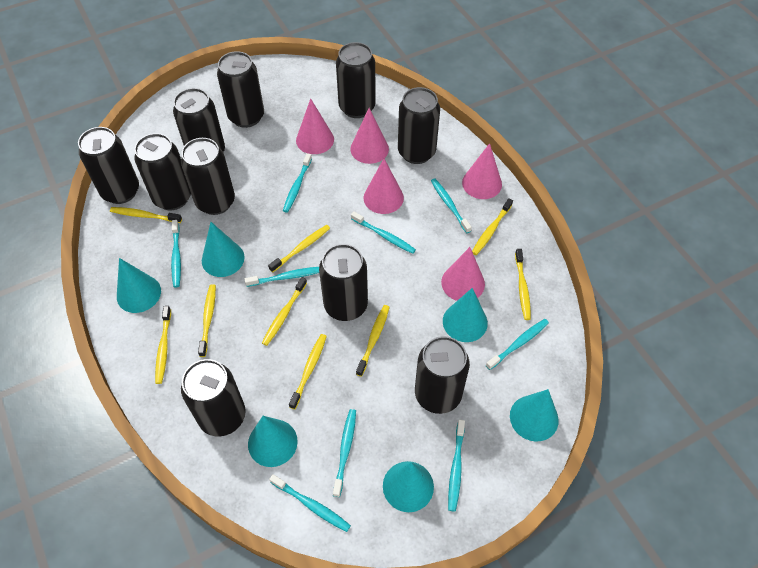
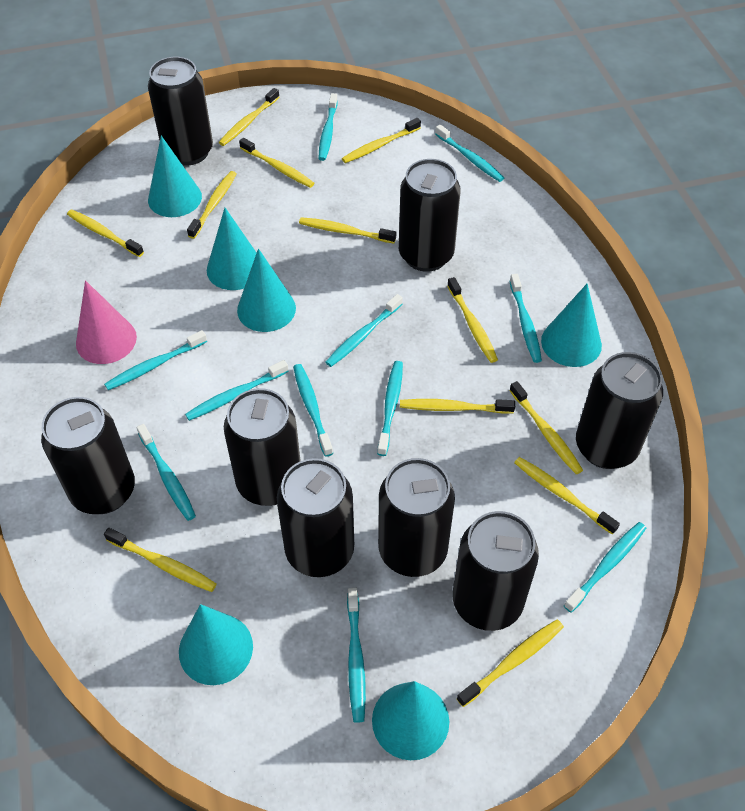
black can: [78,127,139,204] [134,133,191,210] [173,88,225,152] [181,138,235,215] [181,359,246,436] [217,51,264,128] [319,244,368,321] [336,42,376,118] [398,87,440,164] [415,336,470,414] = 10 -> [41,397,135,514] [148,57,213,166] [224,388,301,506] [277,458,354,577] [378,458,455,577] [399,159,461,272] [453,511,539,631] [576,352,663,469] = 8
pink cone: [296,98,334,154] [350,108,389,164] [363,159,404,214] [441,247,485,301] [462,143,502,199] = 5 -> [76,280,137,364] = 1
turquoise toothbrush: [171,220,181,287] [245,267,319,287] [269,474,351,532] [283,153,312,213] [333,409,356,497] [351,211,416,254] [431,178,472,233] [448,419,465,512] [486,319,549,370] = 9 -> [104,330,207,390] [137,424,196,521] [185,360,289,421] [293,364,333,457] [319,93,338,161] [325,294,403,367] [347,587,366,723] [377,361,403,456] [435,124,504,182] [509,274,542,363] [564,522,646,613] = 11
yellow toothbrush: [110,207,182,223] [155,306,171,384] [198,284,216,357] [262,277,307,346] [268,225,330,273] [289,334,327,409] [356,305,390,377] [472,198,513,255] [515,249,531,320] = 9 -> [67,209,144,257] [104,528,216,592] [187,171,237,239] [219,88,279,146] [239,138,314,188] [299,217,396,243] [342,118,421,163] [400,399,515,414] [447,277,498,363] [457,619,564,707] [509,381,583,474] [514,457,620,535] = 12

